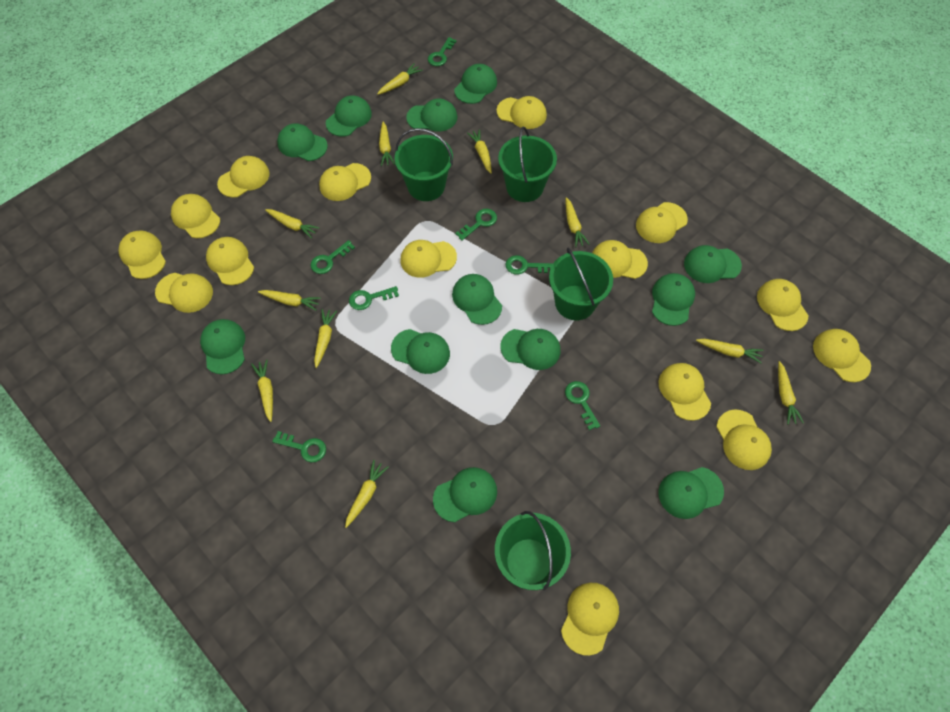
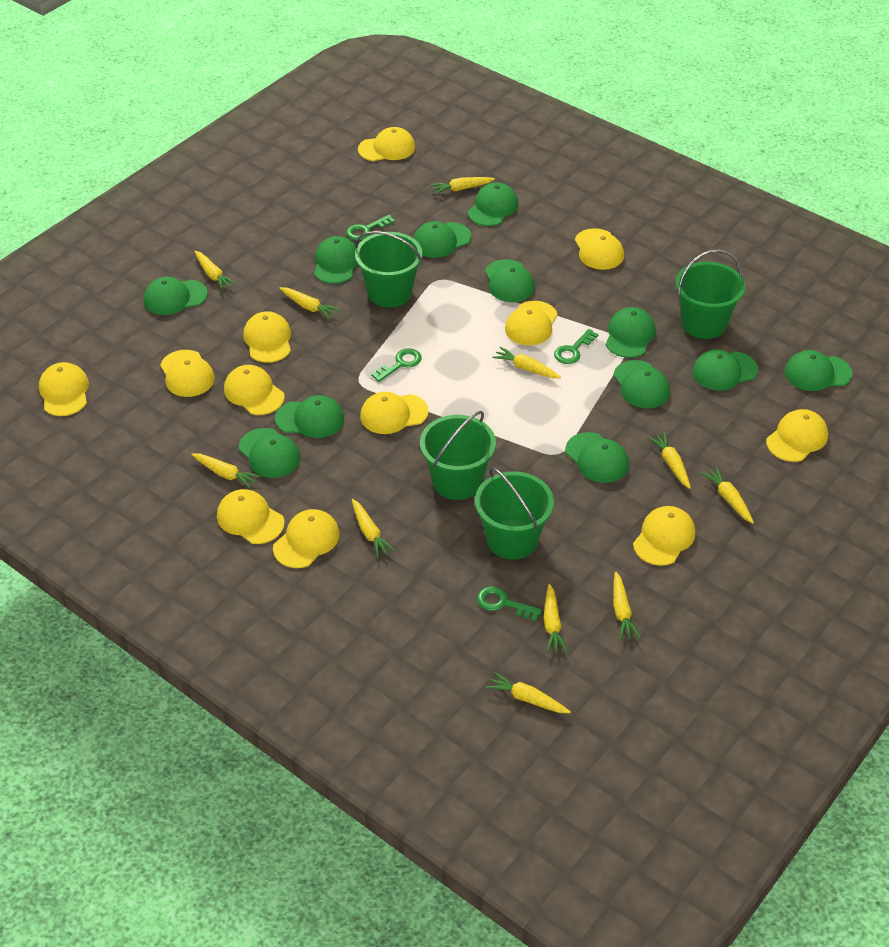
green key: [272,431,326,462] [311,240,355,274] [349,286,399,310] [428,37,457,66] [455,209,497,241] [505,255,553,275] [565,381,600,430] = 7 -> [346,215,395,240] [371,348,422,382] [477,586,542,621] [554,329,598,364] = 4
yellow cap: [119,230,166,279] [155,273,213,313] [171,194,220,238] [206,237,254,285] [217,156,269,198] [319,163,371,201] [401,240,457,278] [497,96,547,129] [561,583,619,656] [592,240,648,279] [636,202,688,243] [659,363,711,421] [716,410,772,470] [757,279,809,331] [813,329,871,382] = 15 -> [39,362,89,416] [160,350,215,397] [217,489,285,544] [224,365,285,415] [243,311,291,363] [273,509,340,568] [358,127,415,161] [360,392,429,434] [505,301,558,345] [575,228,624,270] [633,506,695,566] [766,409,828,462] = 12

